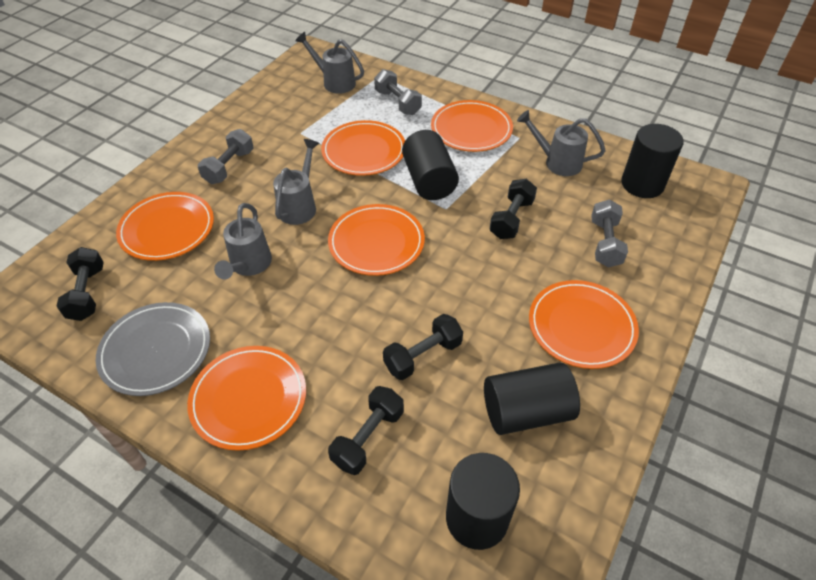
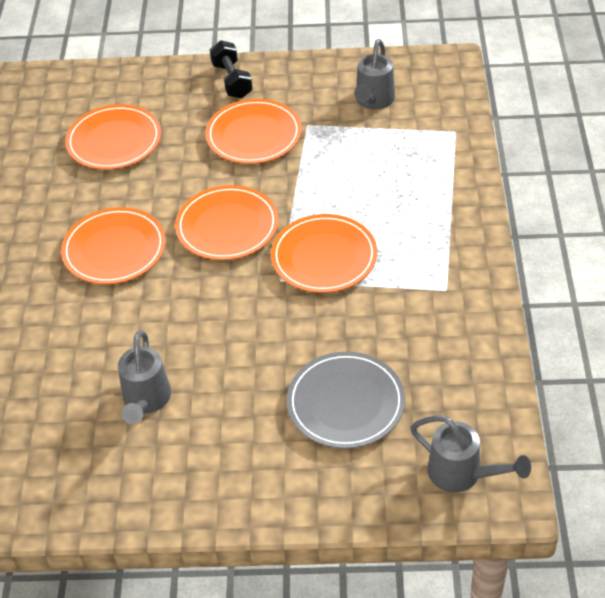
black cylinder: [402,130,459,200] [446,453,520,550] [484,362,580,435] [621,124,684,198] = 4 -> none = 0
black dumbbell: [56,247,104,321] [328,386,404,475] [383,314,463,380] [490,179,537,239] = 4 -> [210,40,253,98] = 1
grey dumbbell: [198,129,254,184] [374,69,422,115] [591,199,628,267] = 3 -> none = 0
grey watering can: [214,203,272,279] [273,139,319,225] [295,32,364,94] [517,110,606,176] = 4 -> [118,330,171,424] [354,39,395,110] [410,415,531,492] = 3
orange plate: [116,192,214,261] [187,346,306,451] [321,120,405,176] [328,204,425,276] [431,100,513,152] [529,280,639,369] = 6 -> [61,207,166,284] [65,104,161,170] [175,185,278,260] [205,99,302,164] [271,214,377,293] = 5

